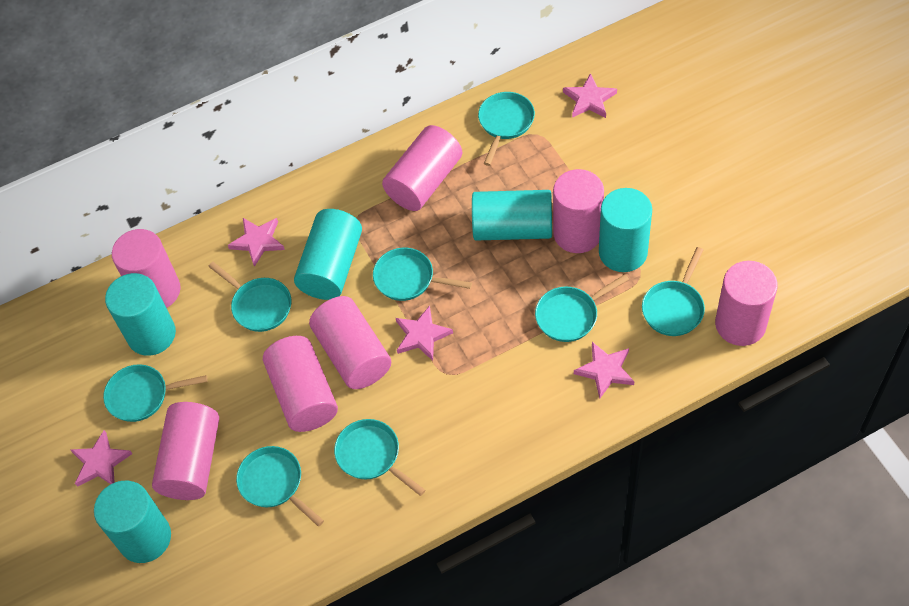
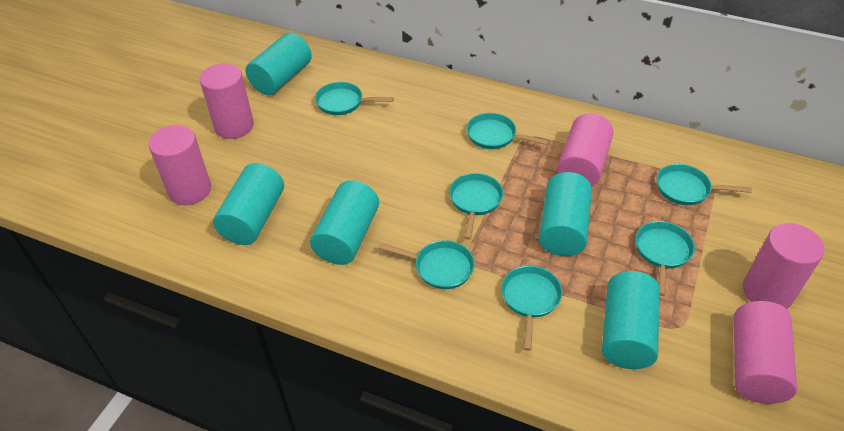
pink cylinder: [112,229,181,308] [152,402,219,500] [263,336,338,432] [309,296,391,389] [382,125,462,211] [553,169,604,253] [715,261,778,346] = 7 -> [148,125,211,205] [199,63,254,139] [557,113,613,187] [734,301,797,404] [743,223,825,309] = 5
pink star: [71,430,132,487] [228,218,285,267] [396,306,453,361] [563,73,617,118] [574,342,635,399] = 5 -> none = 0
turquoise pan: [103,364,208,422] [208,262,291,332] [236,446,324,526] [334,419,425,496] [373,248,472,301] [478,92,535,166] [535,274,629,342] [642,247,705,336] = 8 -> [315,82,394,115] [378,240,474,289] [449,173,503,240] [466,113,549,149] [501,266,562,351] [636,221,695,296] [657,164,752,205] = 7

